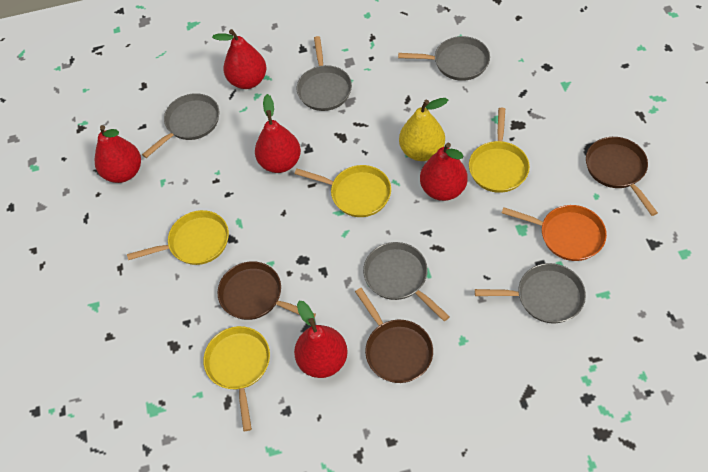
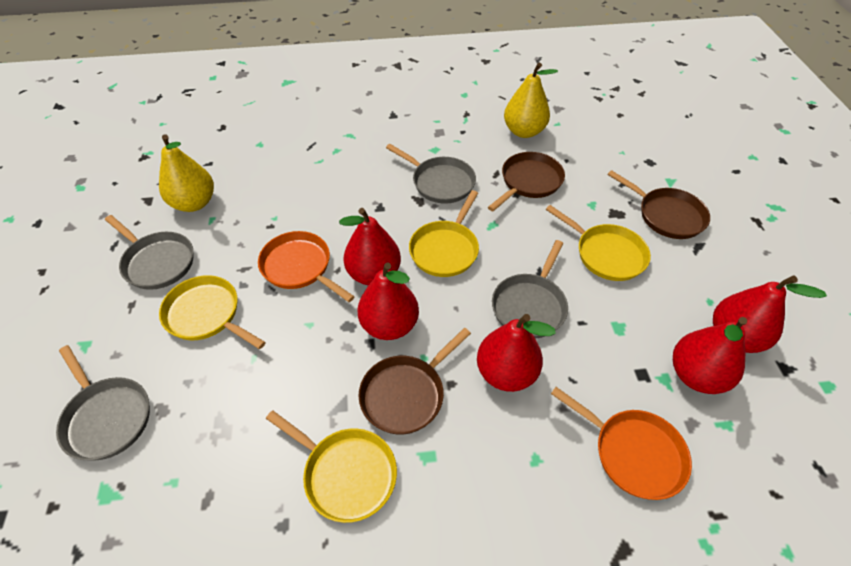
grey pan: [142,93,219,158] [297,36,352,111] [363,242,450,321] [398,36,490,81] [475,263,586,324] = 5 -> [56,345,150,461] [105,215,193,290] [386,144,476,204] [492,240,568,338] = 4
orange pan: [502,205,607,261] = 1 -> [258,231,355,302] [551,387,692,500] = 2
yellow pear: [399,98,448,161] = 1 -> [159,134,214,212] [504,62,558,138] = 2

